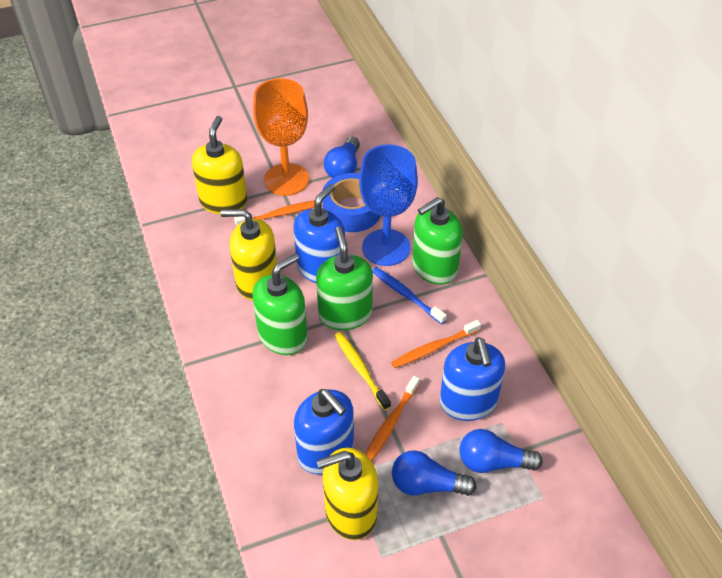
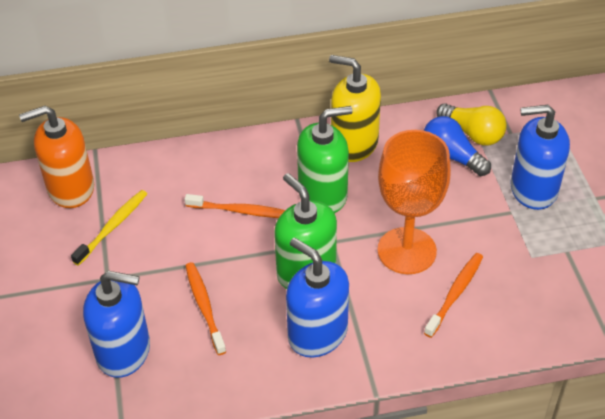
blue goblet: [359,144,418,266] = 1 -> none = 0
blue light bulb: [324,137,360,178] [392,450,477,496] [459,429,543,473] = 3 -> [424,116,491,176] = 1
blue tape: [322,173,381,232] = 1 -> none = 0
blue toothbrush: [372,267,447,324] = 1 -> none = 0
green soap dispenser: [252,254,308,355] [316,227,373,330] [412,197,463,285] = 3 -> [274,173,337,289] [297,106,353,213] = 2
orange soap dispenser: none = 0 -> [19,106,94,208] = 1
yellow light bulb: none = 0 -> [436,104,507,146] = 1
yellow soap dispenser: [192,116,248,214] [221,209,277,300] [316,448,378,540] = 3 -> [329,55,381,162] = 1

